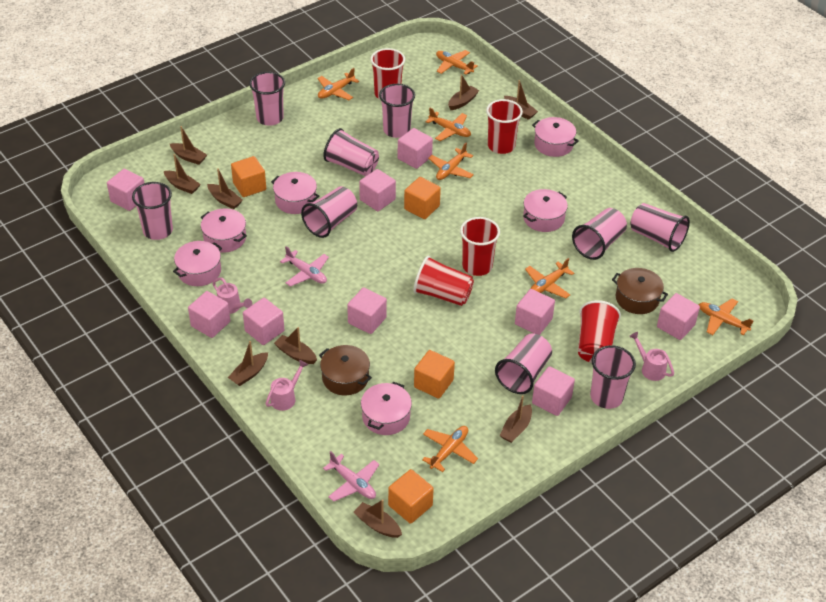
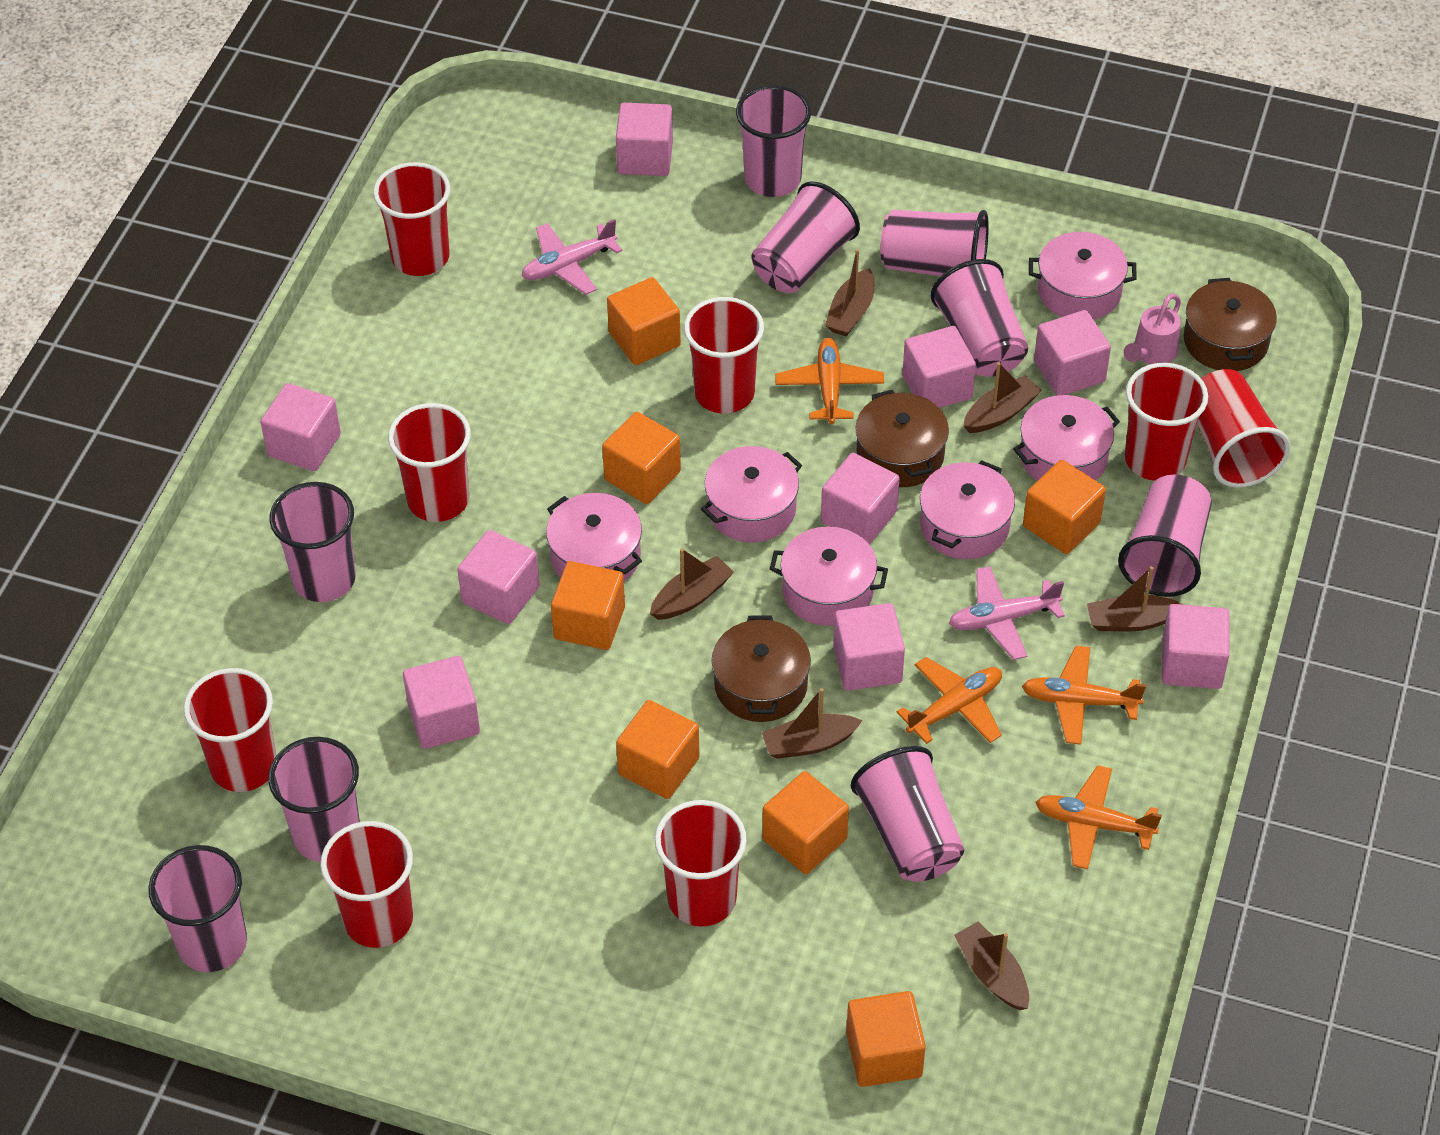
brown boat: [164,154,201,194] [170,126,207,165] [207,168,243,209] [228,341,268,386] [274,327,317,364] [353,499,402,538] [448,74,479,110] [500,395,532,443] [504,80,538,120] = 9 -> [650,548,734,620] [762,688,863,759] [825,249,874,337] [954,922,1029,1010] [963,362,1042,433] [1087,566,1183,632] = 6
brown pot: [319,345,372,395] [612,268,668,314] = 2 -> [712,615,811,722] [855,390,949,487] [1184,278,1277,371] = 3
orange cube: [231,156,266,197] [388,469,434,524] [404,177,441,219] [414,350,455,399] = 4 -> [551,561,625,650] [602,412,681,504] [607,277,681,365] [616,700,700,799] [762,771,849,874] [846,991,926,1087] [1023,460,1106,554] = 7
orange plane: [317,68,359,100] [422,426,478,472] [425,108,471,141] [428,143,474,180] [436,50,478,75] [525,258,574,299] [699,299,754,335] = 7 -> [775,338,884,424] [896,657,1002,744] [1022,646,1146,745] [1035,765,1162,869] = 4
pink watering can: [212,277,252,314] [266,360,308,411] [629,332,674,381] = 3 -> [1124,294,1181,364] = 1
red cup: [370,48,405,100] [413,256,474,306] [460,217,500,276] [486,99,523,154] [578,300,621,363] = 5 -> [184,668,276,792] [320,821,413,948] [373,162,450,276] [388,403,471,522] [655,800,747,926] [684,297,764,414] [1125,363,1208,481] [1197,369,1290,488] = 8

